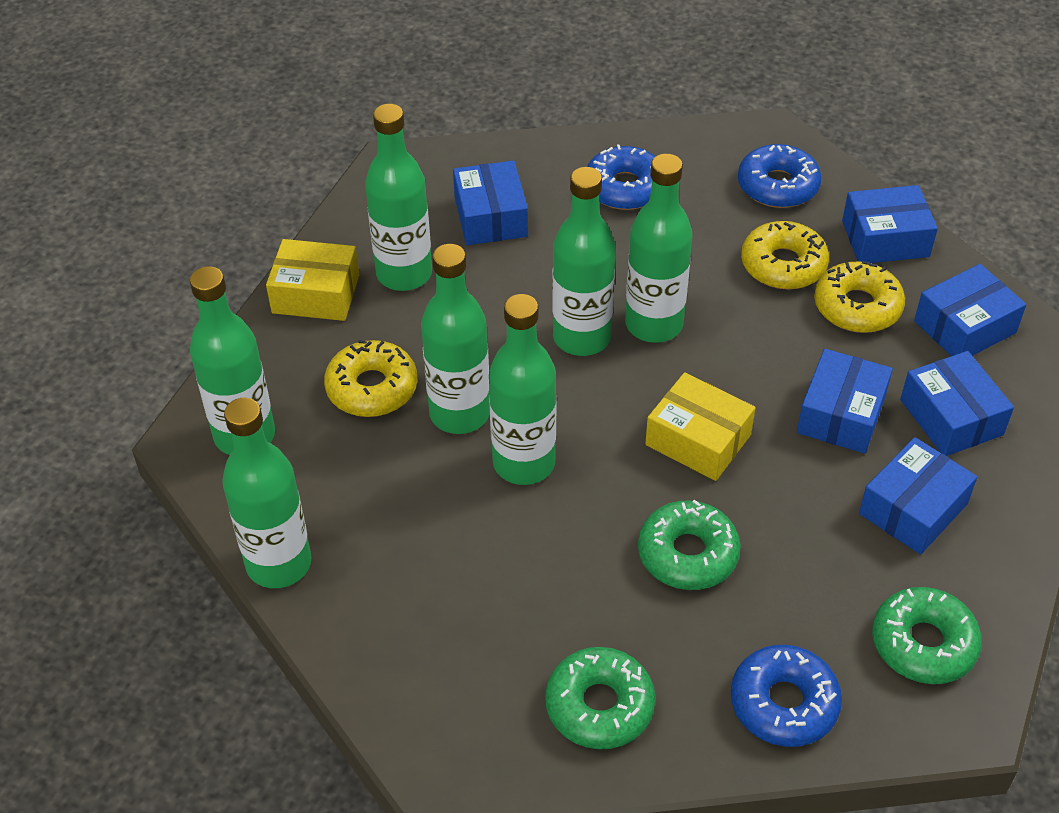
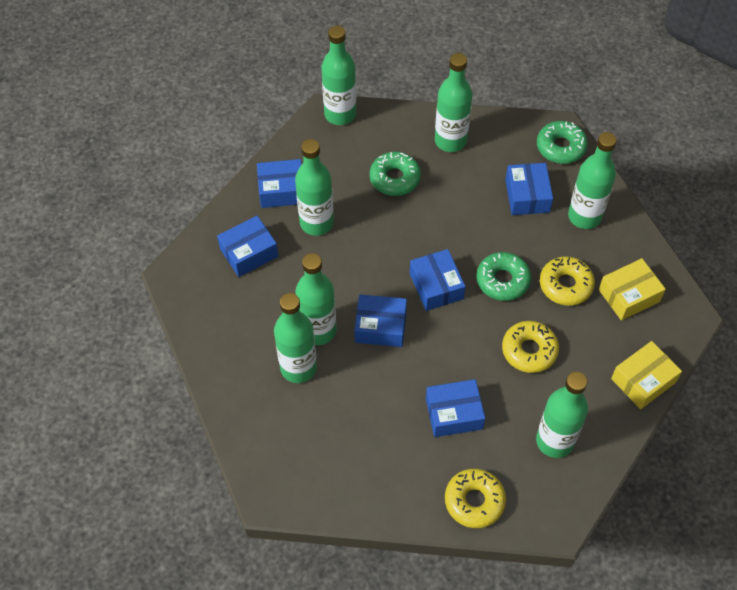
blue donut: [587,144,656,210] [731,645,842,747] [738,144,822,208] = 3 -> none = 0

